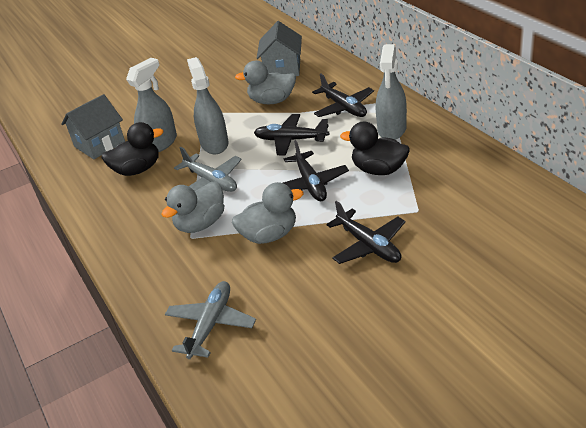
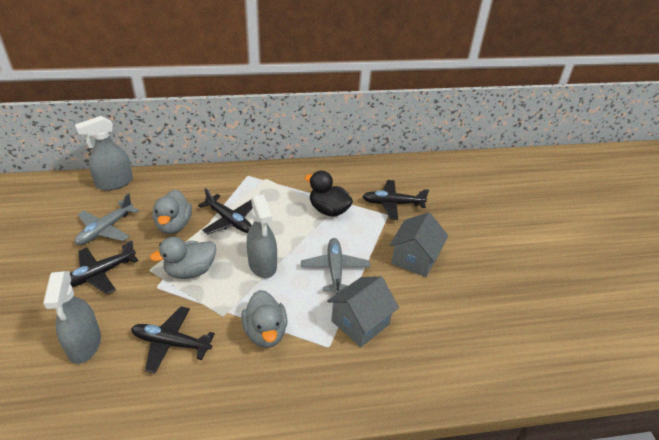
black duck: [101,122,164,176] [340,122,410,175] = 2 -> [305,171,353,217] = 1

